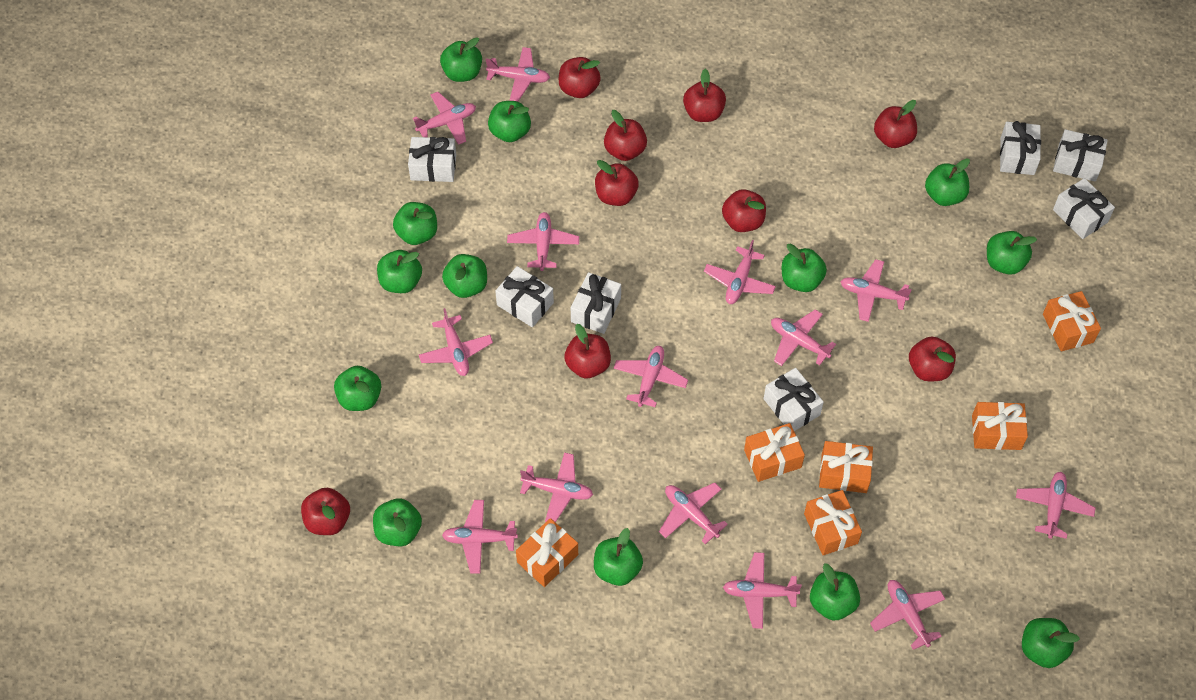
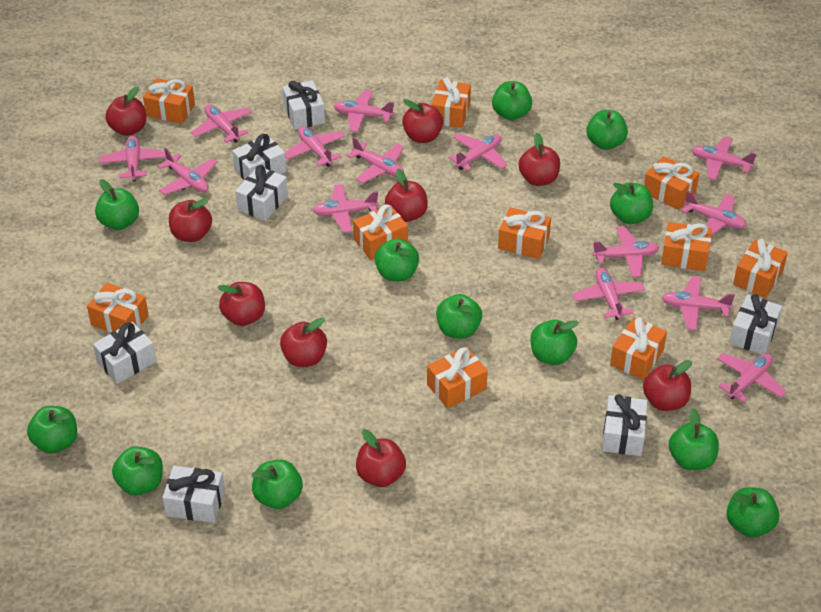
green apple: [334,366,381,411] [373,498,422,546] [377,250,422,293] [393,202,437,245] [440,37,482,82] [442,254,487,298] [488,101,531,142] [594,528,643,586] [782,244,827,292] [810,563,860,621] [925,158,970,206] [987,231,1037,274] [1022,618,1080,668] = 13 -> [27,406,77,454] [95,179,139,230] [112,446,163,495] [252,460,303,509] [375,238,419,282] [436,294,482,339] [492,81,532,120] [531,319,579,365] [586,110,628,150] [610,182,653,224] [669,408,719,470] [726,487,779,538] = 12
orange gift: [516,518,578,587] [744,423,805,482] [804,490,862,555] [819,441,873,493] [972,402,1028,450] [1043,291,1101,351] = 6 -> [87,282,149,333] [143,78,195,124] [353,204,408,260] [427,347,488,409] [431,77,471,128] [498,207,551,259] [610,317,667,380] [644,156,699,210] [661,222,712,272] [733,239,788,298] = 10

